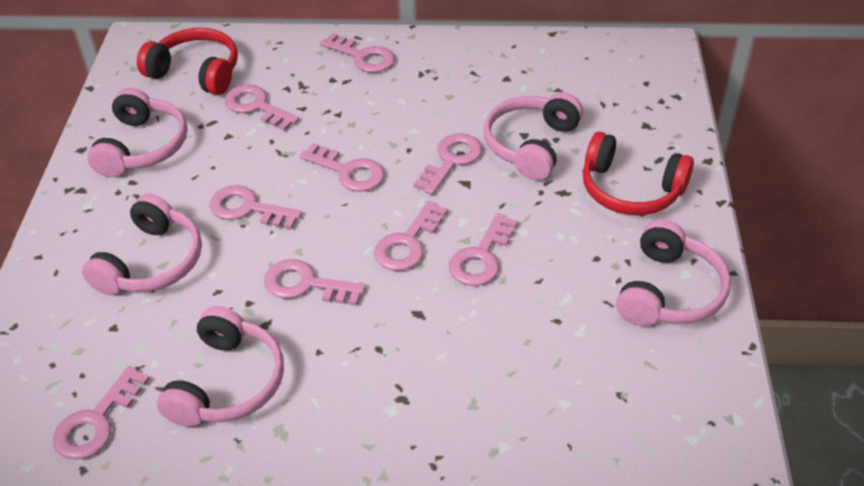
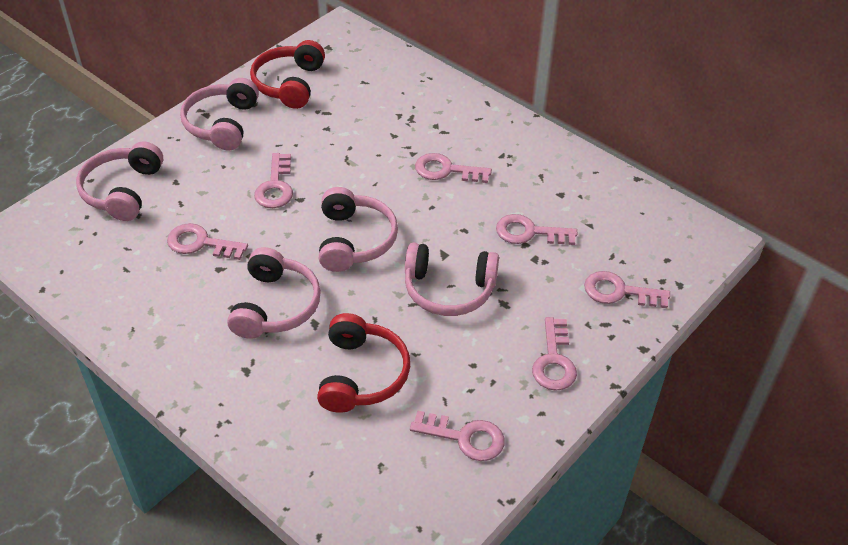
pink key: [53,366,150,460] [209,185,302,229] [224,84,299,131] [264,259,366,306] [300,143,384,192] [320,33,395,73] [374,201,448,271] [413,133,482,195] [449,213,518,286] = 9 -> [167,223,248,260] [254,153,293,208] [410,410,505,461] [415,153,492,183] [496,214,577,245] [532,317,577,391] [584,271,670,308] = 7

